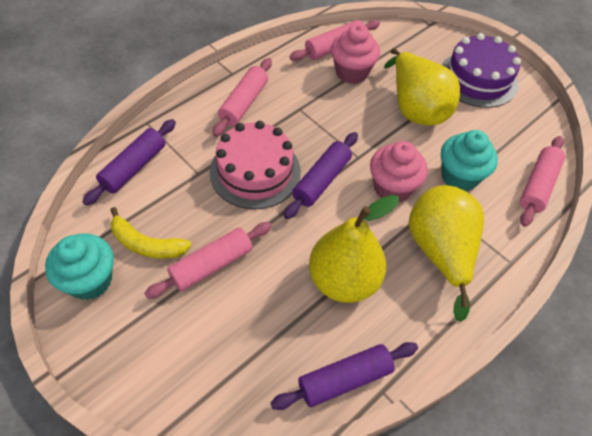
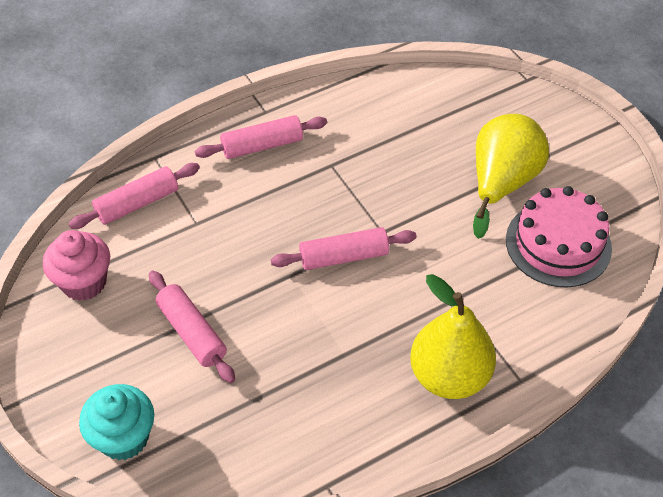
pink cupcake: [331,24,380,84] [370,141,428,202] = 2 -> [43,230,110,301] = 1
purple cake: [441,33,521,108] = 1 -> none = 0
purple rolling pin: [83,119,176,206] [271,342,418,410] [284,132,358,219] = 3 -> none = 0
turquoise cupcake: [45,233,114,300] [441,130,498,191] = 2 -> [79,384,154,460] = 1
yellow banana: [111,207,192,259] = 1 -> none = 0
yellow pear: [309,195,399,303] [384,48,460,126] [408,185,484,322] = 3 -> [410,274,496,399] [473,114,549,239] = 2

